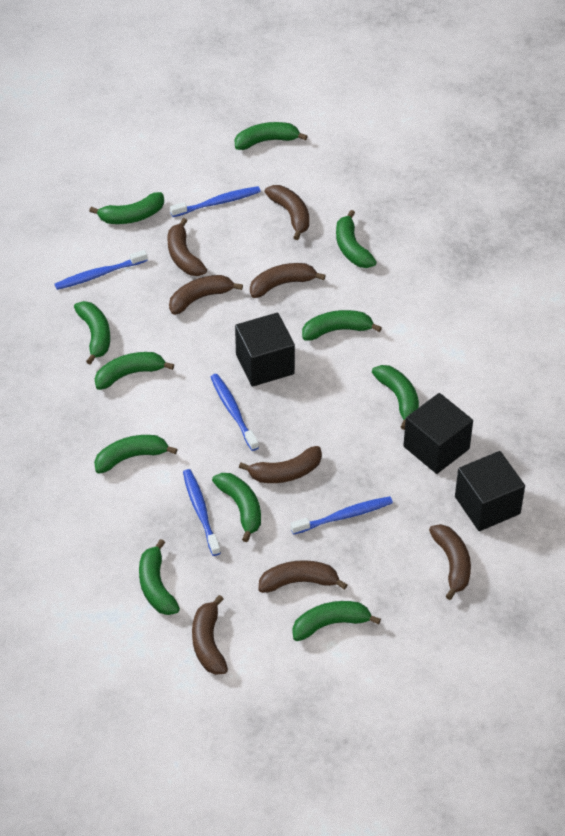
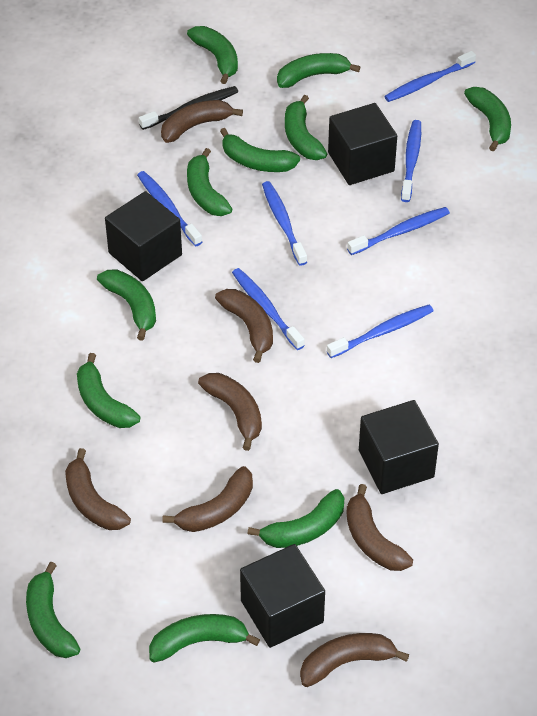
black cube: [235,313,295,387] [403,393,473,474] [455,451,525,531] = 3 -> [105,191,182,281] [240,544,325,648] [328,103,397,185] [359,400,439,494] = 4
black toothbrush: none = 0 -> [139,86,238,130] = 1
blue toothbrush: [54,250,148,290] [170,186,261,217] [183,469,221,556] [211,374,259,451] [291,496,393,535] = 5 -> [137,171,202,246] [232,268,305,350] [262,181,307,266] [327,305,433,358] [347,207,450,255] [384,51,476,102] [401,120,421,202] = 7
brown banana: [168,218,207,276] [169,275,243,315] [192,595,228,675] [239,446,322,483] [250,263,326,298] [258,560,348,593] [265,185,309,240] [429,524,471,600] = 8 -> [65,448,131,530] [161,100,243,143] [162,466,253,532] [198,373,262,451] [215,289,273,363] [300,633,409,687] [346,484,413,571] = 7

